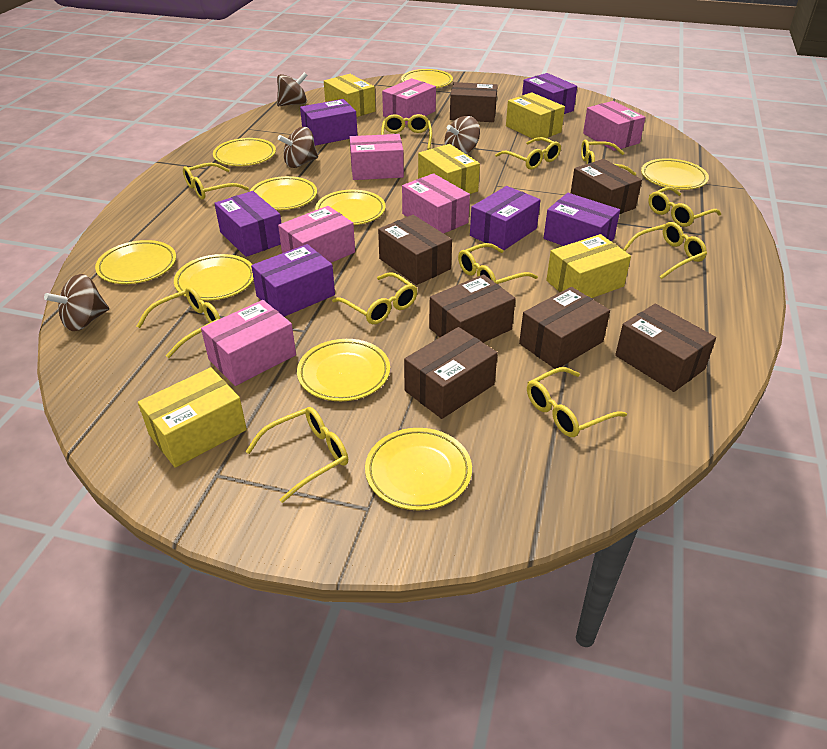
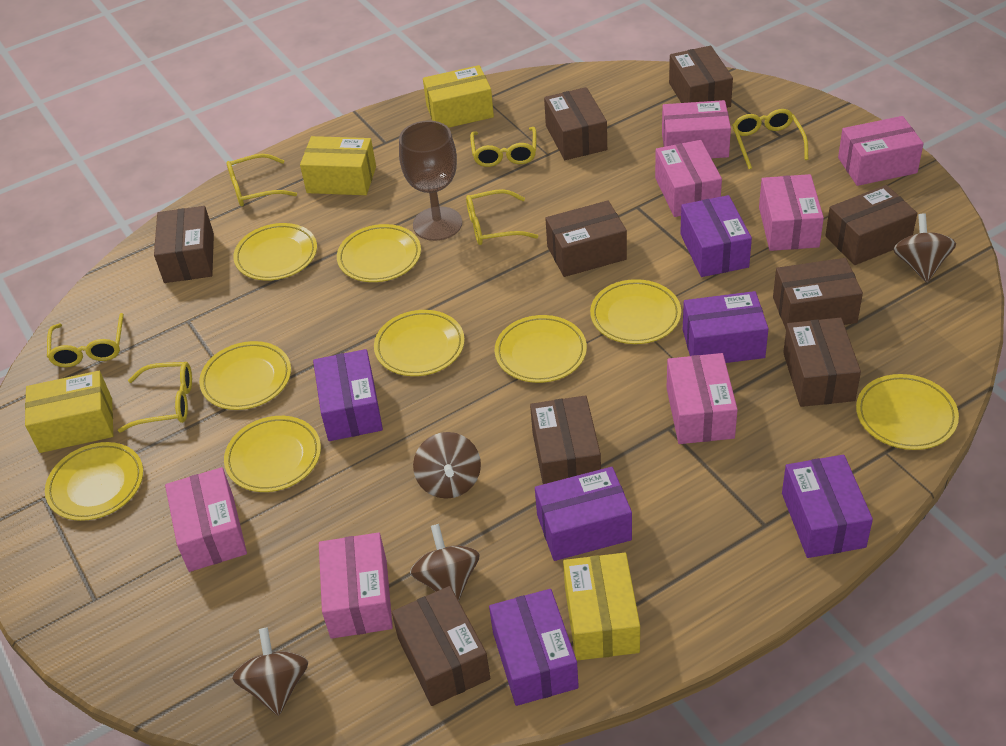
brown box: [378,215,452,285] [404,327,498,419] [429,274,516,343] [450,82,498,122] [519,287,610,369] [571,159,642,214] [615,304,716,392] = 7 -> [154,206,214,283] [392,586,490,706] [530,395,601,484] [544,87,607,160] [545,200,627,277] [669,46,733,108] [773,258,863,329] [783,317,861,407] [825,185,917,265] = 9
brown goblet: none = 0 -> [399,120,462,241] = 1
pink box: [201,300,296,386] [278,206,355,263] [350,134,404,180] [382,78,436,125] [402,173,470,233] [583,101,646,151] = 6 -> [165,467,247,572] [319,532,393,639] [655,140,722,217] [662,100,731,158] [667,353,738,444] [759,174,824,251] [838,116,923,186] = 7
yellow box: [138,367,247,468] [324,74,375,117] [418,144,480,194] [506,92,565,141] [546,234,631,298] = 5 -> [25,371,113,453] [300,136,376,195] [423,65,494,128] [563,553,640,661] = 4
yellow glasses: [137,287,221,358] [183,163,249,200] [245,407,348,503] [332,272,417,324] [381,114,432,150] [458,243,538,284] [495,137,561,170] [527,367,627,437] [581,140,636,175] [623,222,707,279] [648,187,721,227] = 11 -> [47,313,124,367] [118,362,192,432] [226,154,297,206] [466,189,538,245] [470,127,537,167] [732,109,808,169] = 6

